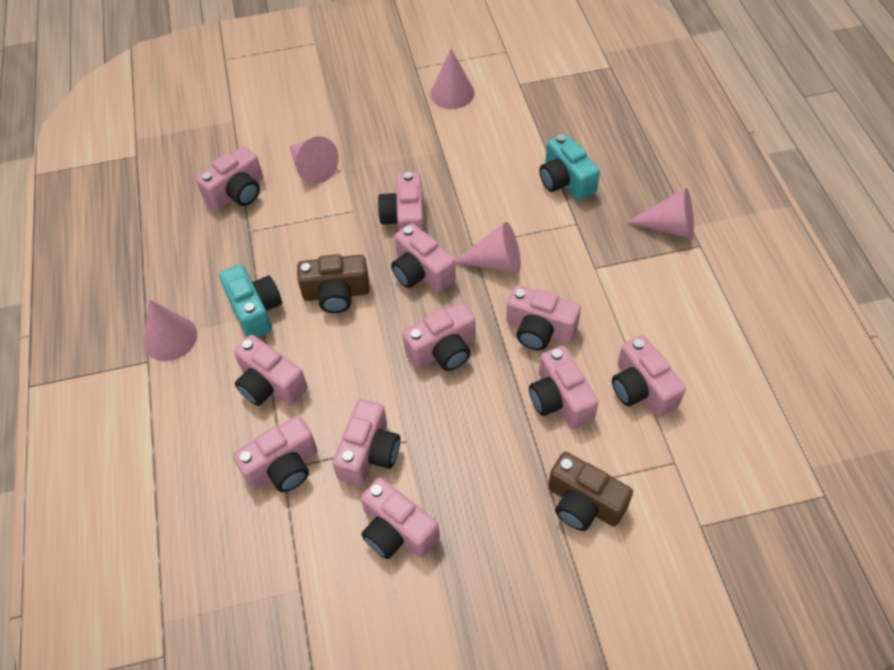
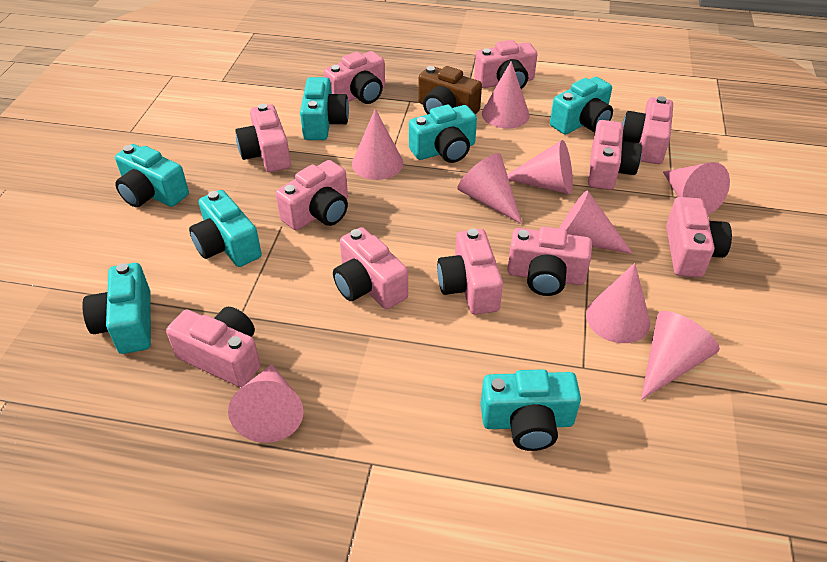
brown camera: [297,254,370,313] [548,452,633,531] = 2 -> [418,66,482,115] = 1
pink cone: [144,300,197,361] [289,136,339,184] [430,49,475,109] [455,222,521,273] [626,188,694,239] = 5 -> [228,364,303,443] [352,109,403,180] [457,153,522,224] [482,61,530,129] [507,140,573,194] [559,190,633,254] [586,263,650,343] [641,311,720,400] [663,162,730,215] = 9
turquoise camera: [219,264,282,338] [539,133,600,201] = 2 -> [82,263,151,354] [115,144,189,207] [189,190,262,267] [300,77,349,140] [409,105,477,163] [481,369,581,451] [550,77,613,135] = 7

